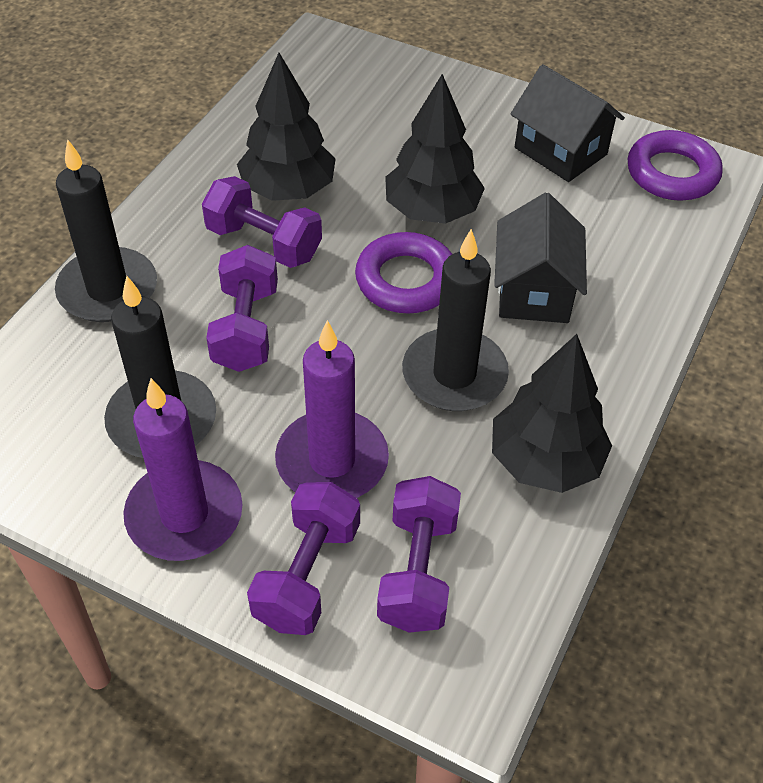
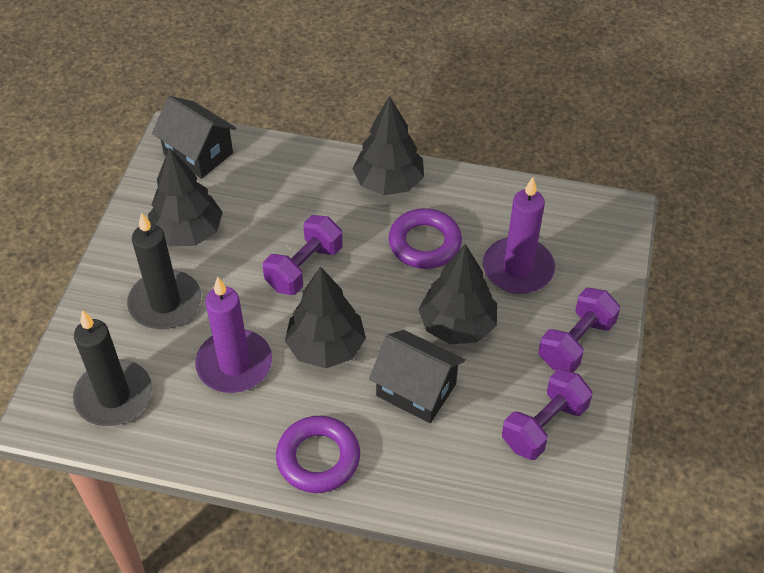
black candle: [55,139,157,322] [104,276,216,458] [402,229,509,411] = 3 -> [73,310,152,426] [127,212,201,329] = 2
black tree: [237,53,336,201] [385,74,485,224] [492,334,612,493] = 3 -> [148,147,223,246] [285,266,366,368] [353,96,424,195] [418,244,497,345] = 4
purple dumbbell: [202,176,322,268] [206,245,278,372] [247,482,360,635] [377,476,461,633] = 4 -> [263,215,343,295] [502,369,592,460] [538,288,620,372] = 3

